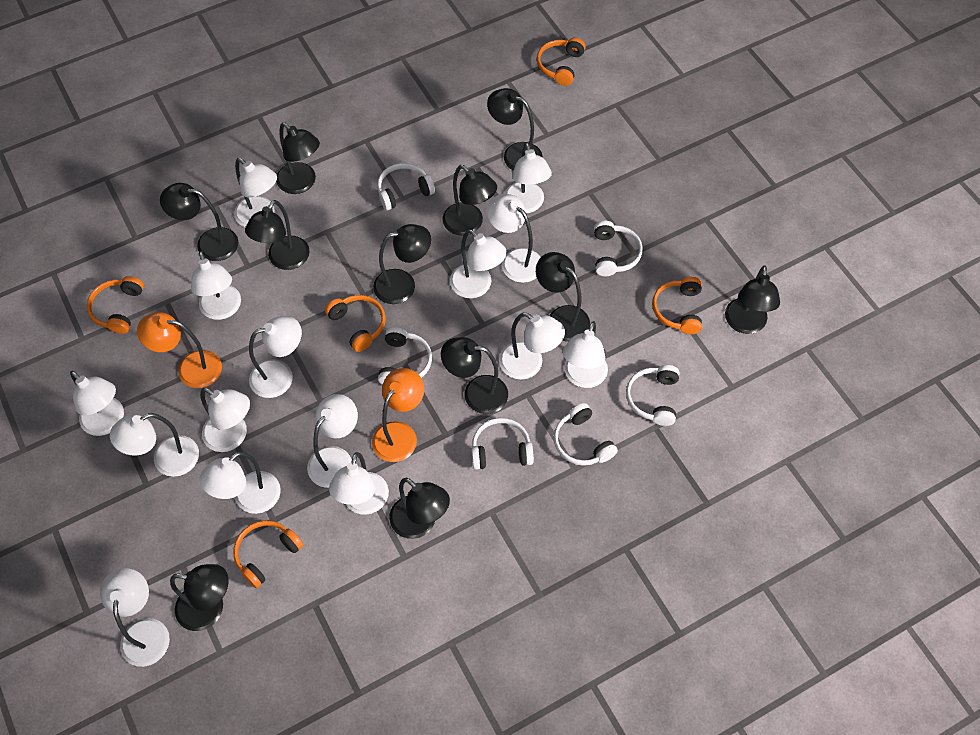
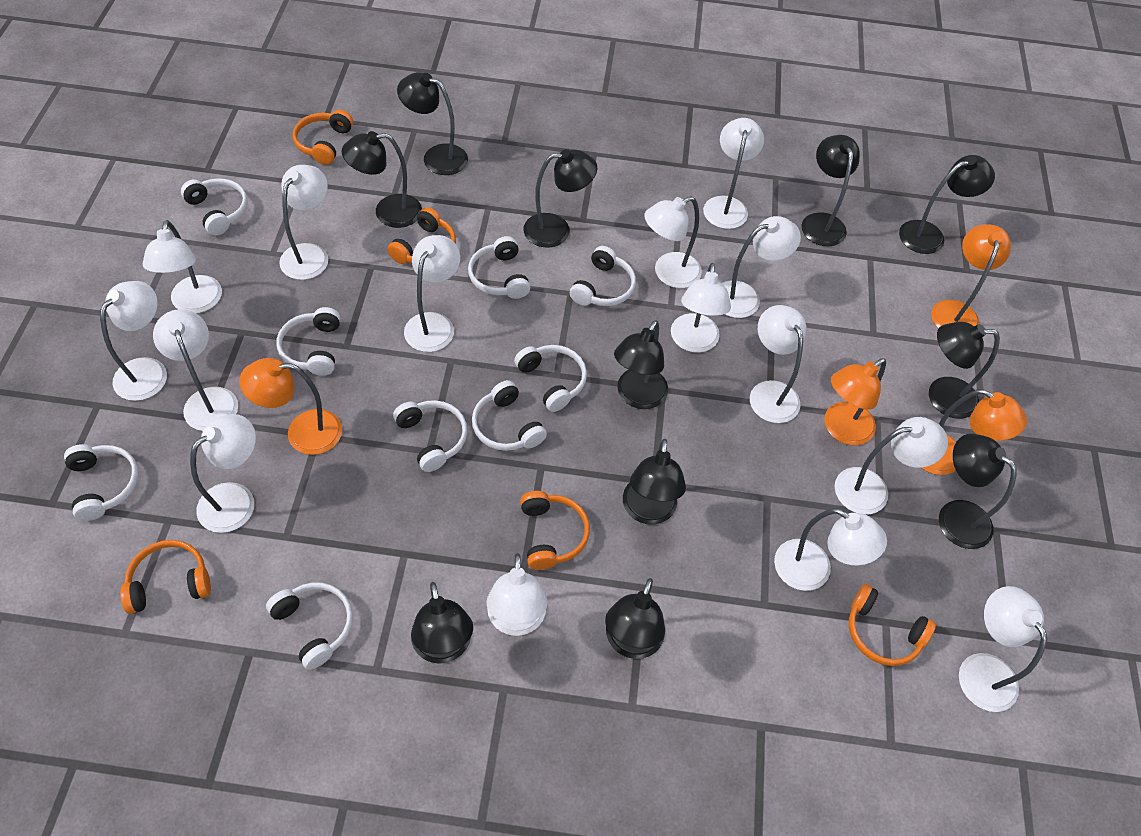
orange lamp: [137,312,222,388] [372,368,424,462] = 2 -> [239,358,342,455] [824,358,886,445] [922,389,1027,475] [931,224,1011,329] = 4
white headphones: [377,163,435,210] [378,327,432,385] [471,418,534,470] [554,403,618,466] [594,221,643,276] [626,365,679,426] = 6 -> [64,444,139,521] [181,178,248,235] [266,582,353,670] [277,307,340,376] [393,400,467,472] [468,236,530,299] [472,380,547,451] [514,345,587,412] [570,246,636,306] = 9

